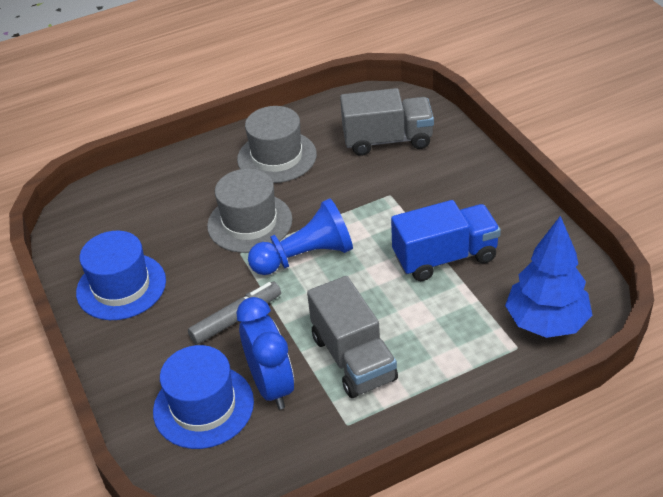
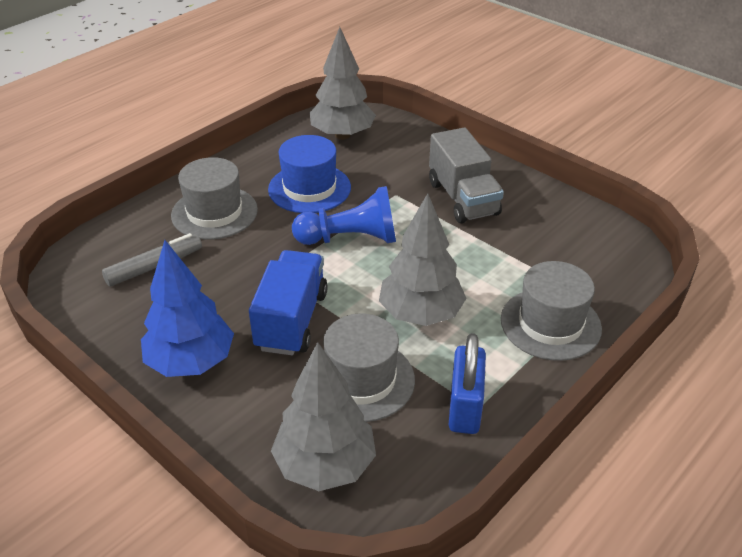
blue clock: [237,297,294,410] = 1 -> none = 0
blue hat: [76,231,166,320] [153,345,254,449] = 2 -> [268,135,351,213] = 1
blue padlock: none = 0 -> [449,333,486,434] = 1
grey hat: [207,169,292,253] [237,106,317,183] = 2 -> [171,157,258,240] [323,313,415,422] [501,261,602,361] = 3
grey tree: none = 0 -> [271,342,376,491] [310,27,376,140] [379,193,467,326] = 3
grey truck: [307,276,398,398] [340,88,434,156] = 2 -> [429,128,504,223] = 1

